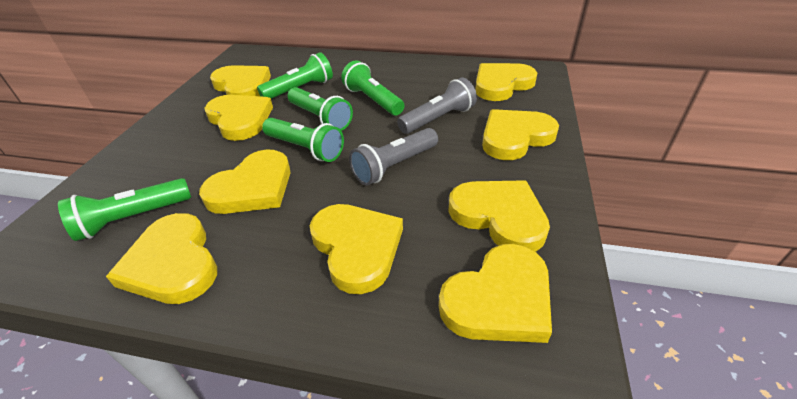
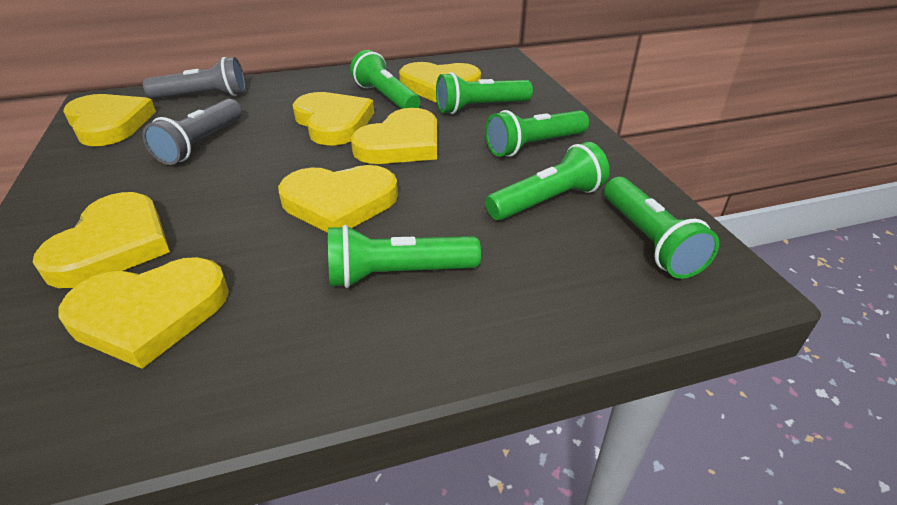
green flashlight: [58,178,191,241] [257,52,333,99] [262,118,344,162] [288,87,353,131] [341,60,404,116] = 5 -> [328,225,481,288] [350,50,420,109] [436,72,533,114] [485,110,589,157] [485,142,610,221] [604,177,719,279] = 6
yellow heart: [106,213,217,304] [199,149,290,214] [204,95,273,141] [210,65,271,96] [310,204,403,294] [439,244,552,343] [448,180,550,252] [475,63,537,101] [482,109,559,160] = 9 -> [33,192,170,288] [58,257,229,369] [63,94,156,146] [278,165,398,233] [292,92,374,145] [351,108,437,164] [399,62,481,102] = 7

